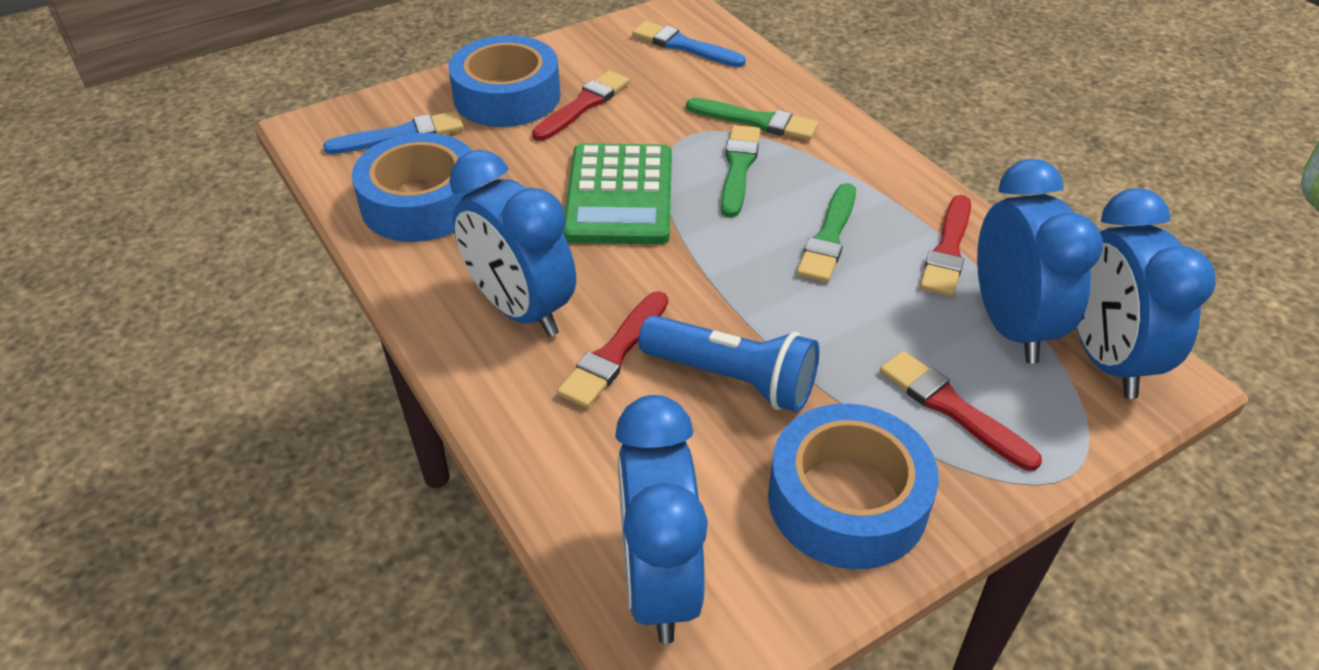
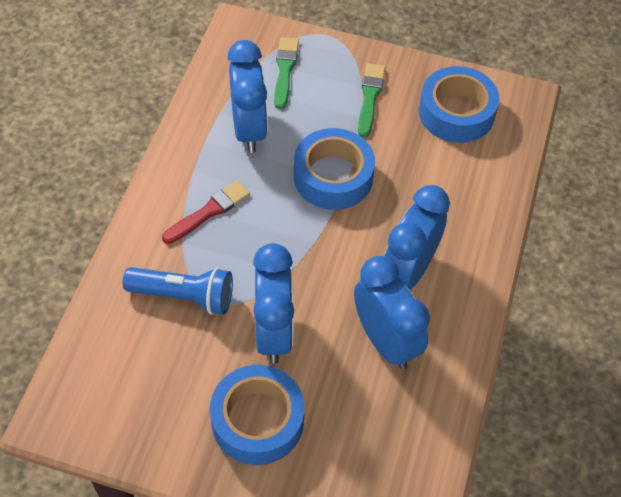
blue brush: [323,111,464,154] [632,21,746,67] = 2 -> none = 0
green brush: [686,98,819,140] [721,125,761,218] [797,183,856,283] = 3 -> [274,37,299,109] [358,63,385,137] = 2
green calculator: [563,143,672,244] = 1 -> none = 0
red brush: [532,70,630,141] [557,291,668,408] [880,351,1042,471] [920,195,971,297] = 4 -> [162,181,250,244] = 1

